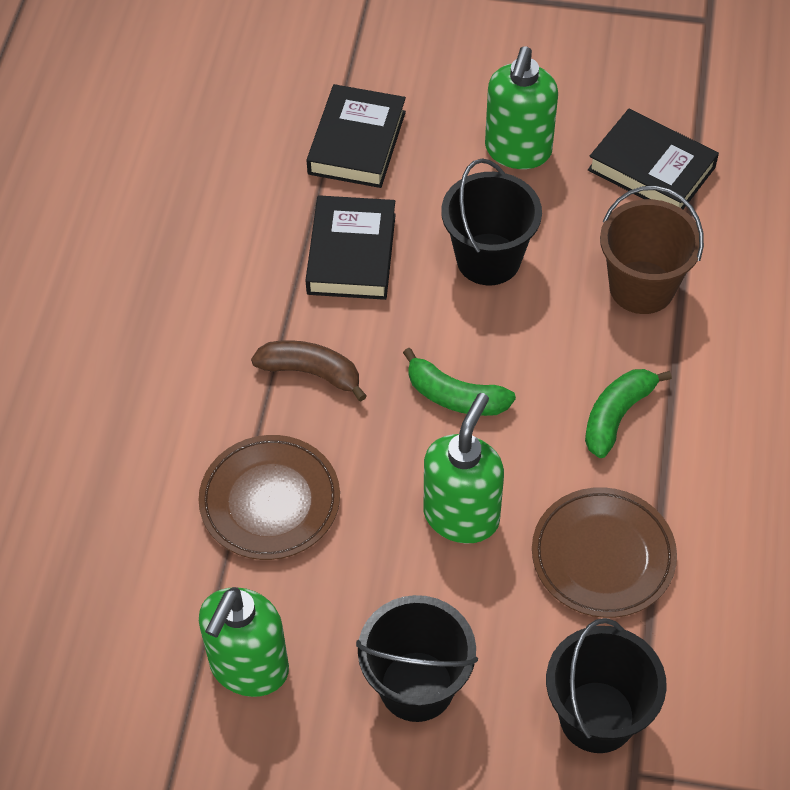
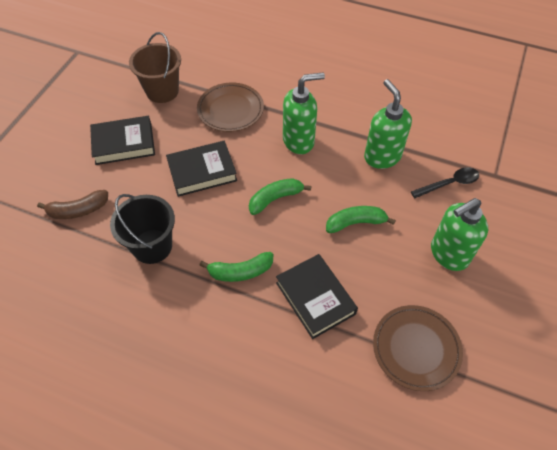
black bucket: [356,595,478,722] [441,158,542,285] [546,618,667,753] = 3 -> [110,194,175,264] = 1
black spoon: none = 0 -> [411,167,479,198] = 1
green banana: [403,348,516,416] [585,369,672,458] = 2 -> [199,252,273,282] [249,178,311,215] [326,206,396,233] = 3

